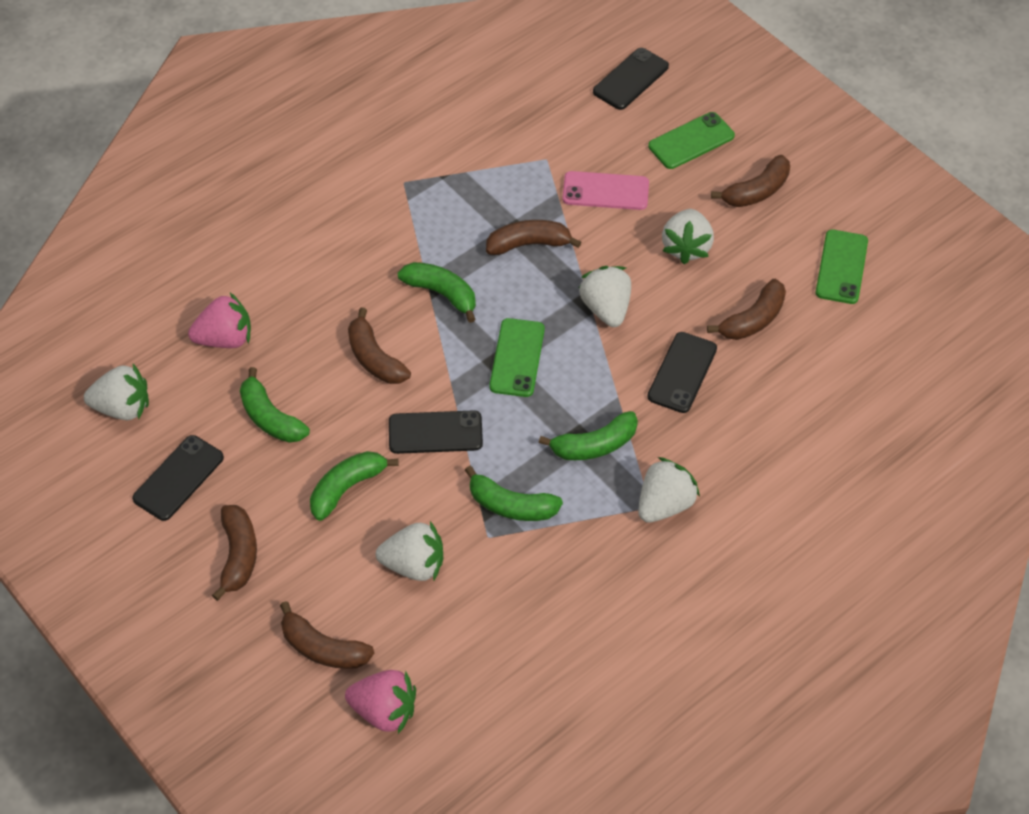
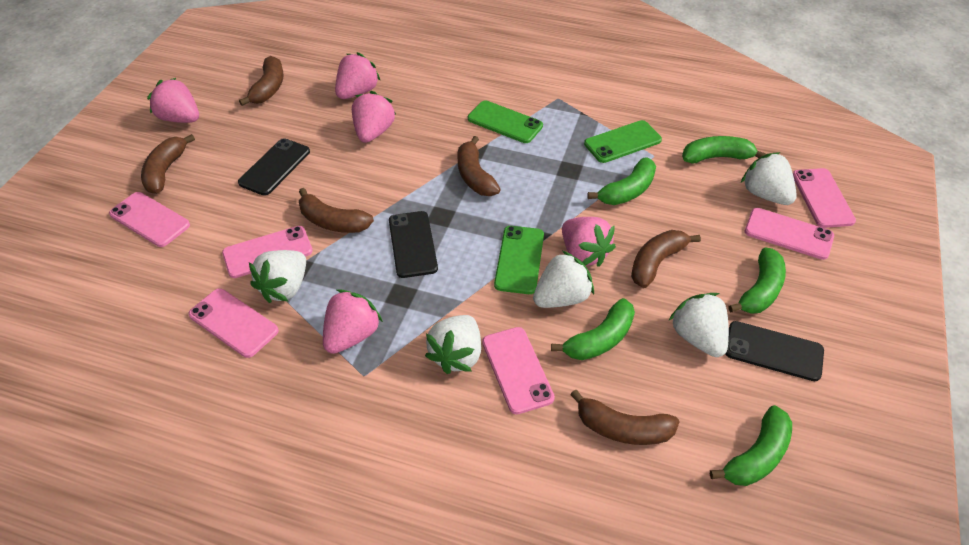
black phone: [132,435,224,521] [389,410,483,454] [593,48,669,110] [647,332,717,413] = 4 -> [238,138,310,196] [389,211,438,278] [725,321,824,381] = 3
pink phone: [562,171,649,210] = 1 -> [109,192,190,247] [188,288,279,358] [222,226,313,278] [482,327,555,414] [745,208,834,260] [793,168,856,228] = 6
pink strawberry: [188,293,251,348] [345,670,416,734] = 2 -> [147,78,199,123] [323,289,383,354] [335,52,381,99] [352,91,396,143] [562,217,616,267] = 5

